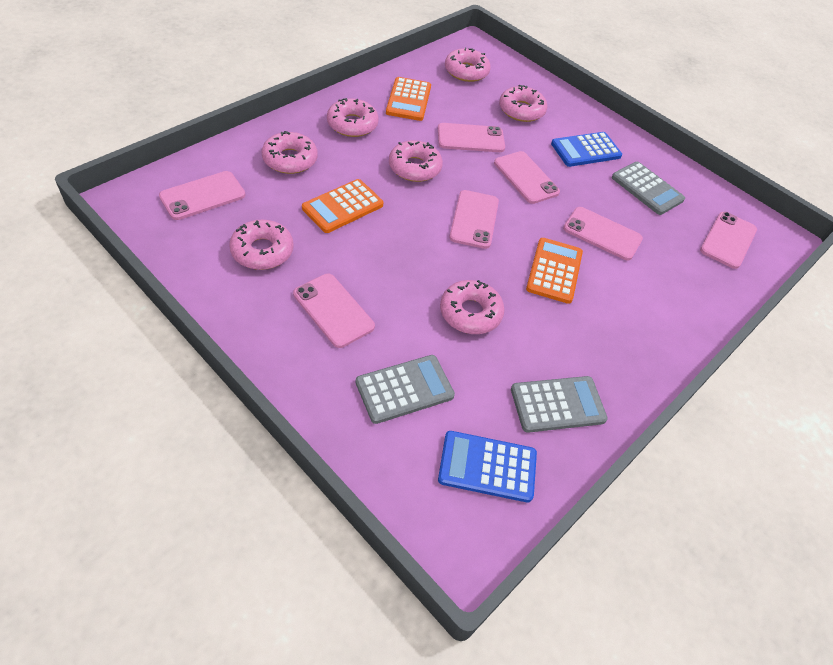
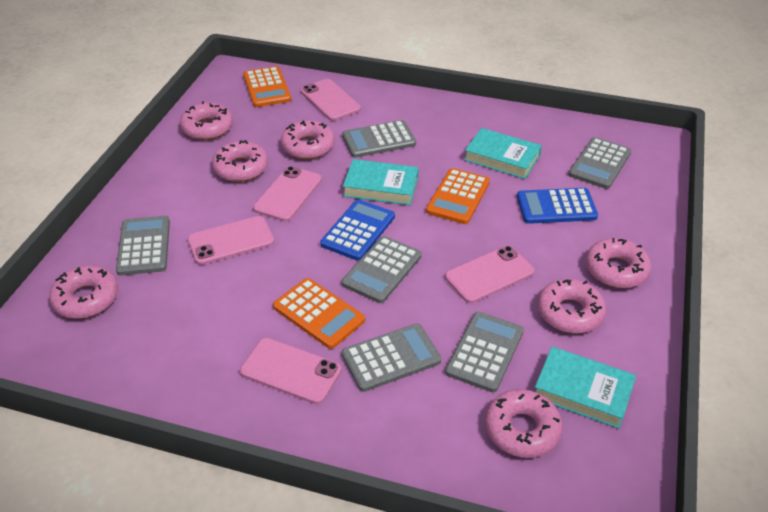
grey calculator: [356,355,455,424] [511,376,608,433] [612,162,685,215] = 3 -> [116,216,170,275] [342,120,416,158] [342,236,422,303] [342,324,441,392] [445,312,524,392] [569,137,631,189] = 6
pink phone: [159,171,245,220] [293,274,375,348] [438,123,505,152] [449,190,499,249] [494,151,560,204] [563,207,643,261] [700,212,757,269] = 7 -> [188,216,274,265] [240,338,342,404] [253,166,322,221] [300,79,361,121] [445,246,535,303] = 5
turquoise book: none = 0 -> [343,159,419,205] [464,128,542,179] [535,347,636,429] = 3

